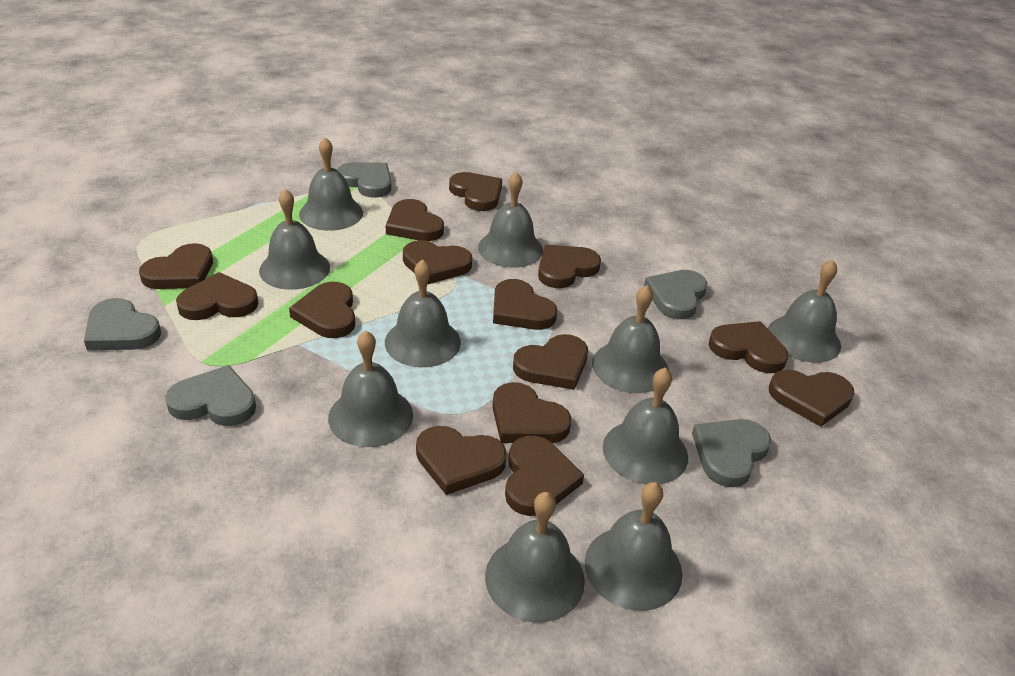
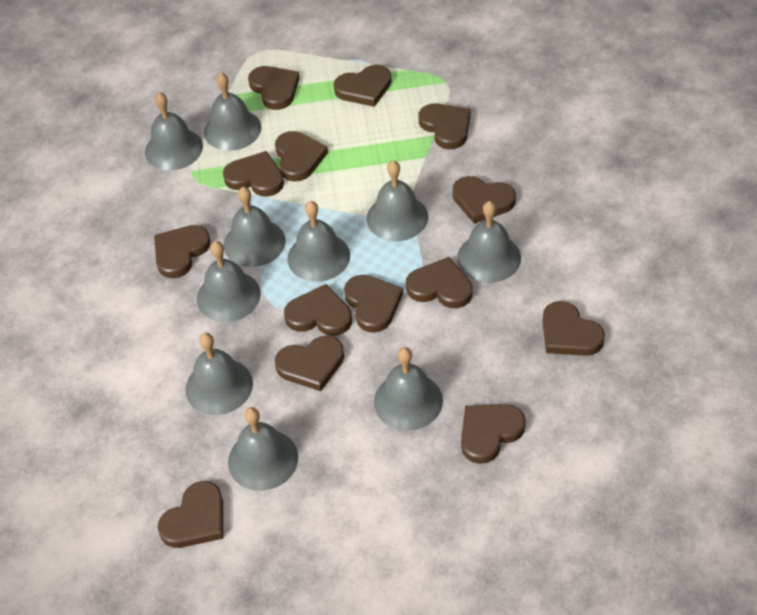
grey heart: [84,298,161,350] [165,365,256,426] [337,162,392,198] [644,270,707,319] [692,419,771,487] = 5 -> none = 0

